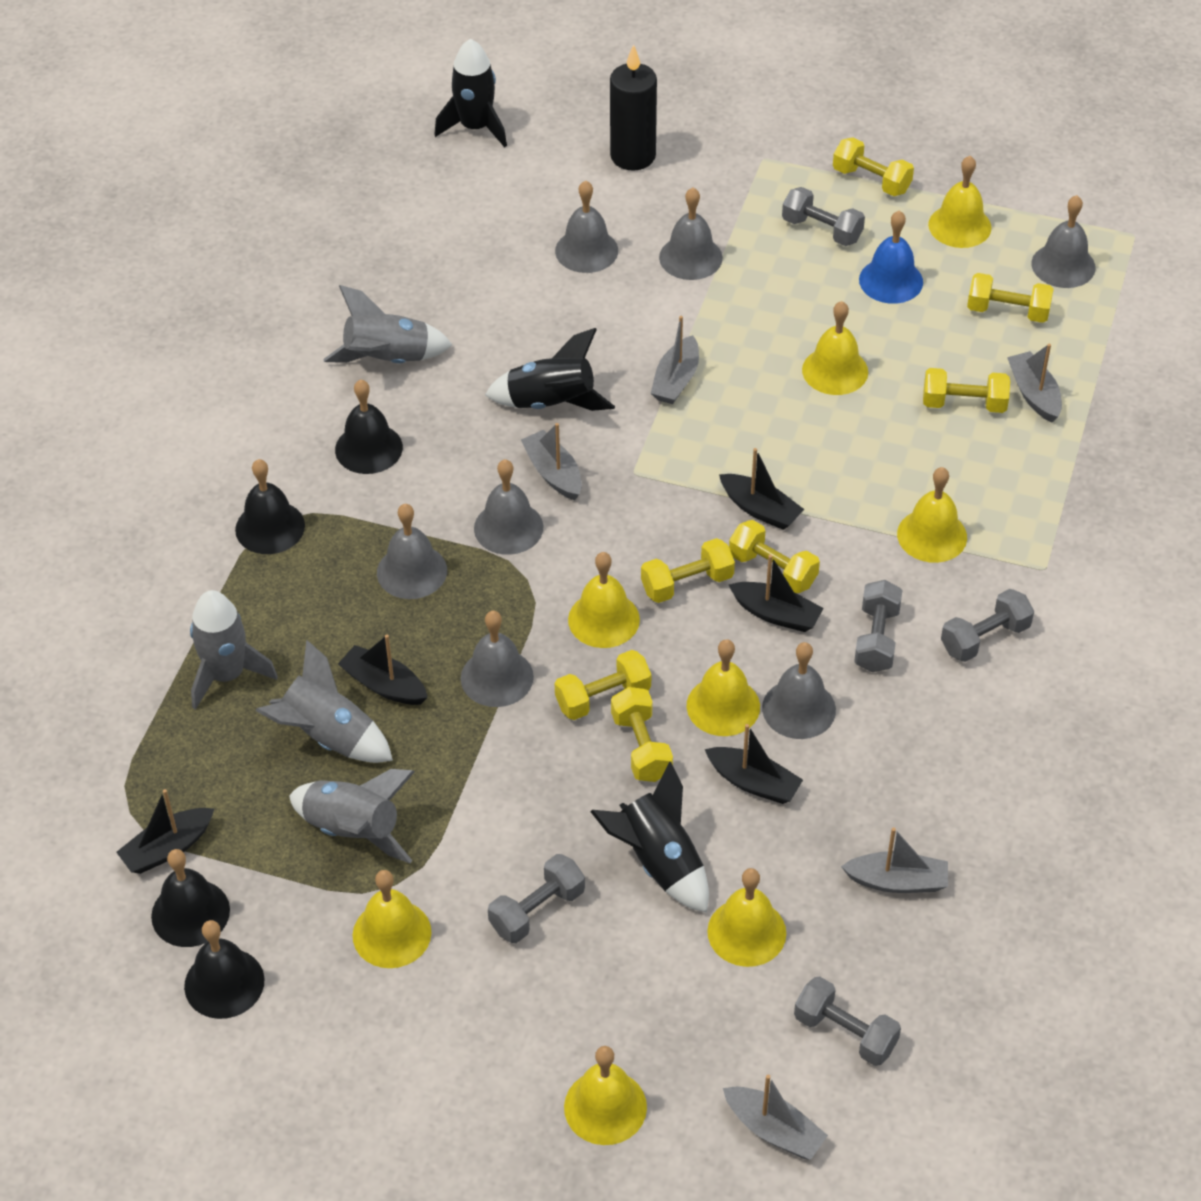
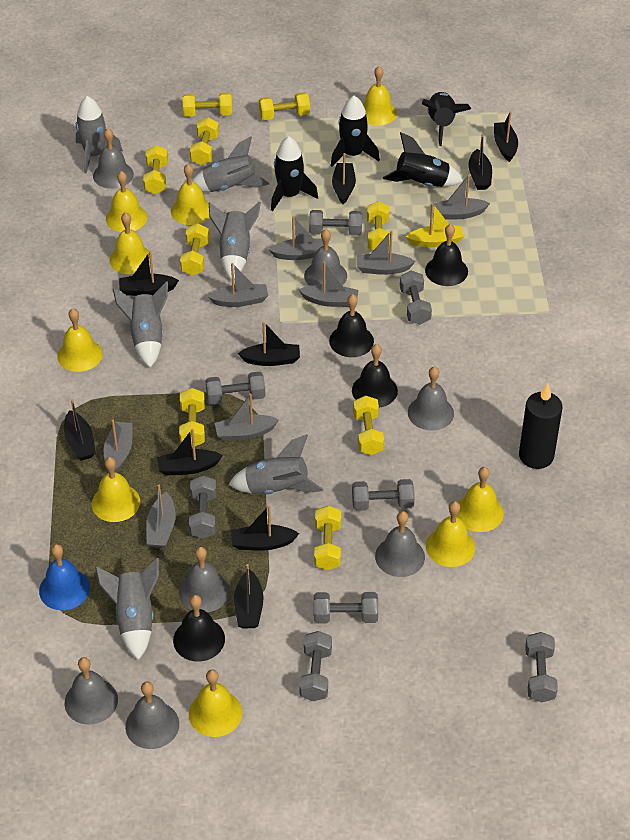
black boat: [116,789,214,874] [338,635,428,705] [705,724,803,804] [719,448,804,530] [729,555,824,632] = 5 -> [64,399,96,461] [119,251,179,296] [157,429,223,475] [231,505,299,550] [234,564,264,628] [238,322,300,366] [332,153,356,204] [468,134,492,190] [494,111,518,162] = 9
black rocket: [434,39,507,147] [485,328,615,411] [590,762,709,913] = 3 -> [271,136,318,211] [331,96,380,167] [383,132,463,187] [422,92,471,146] = 4
grey boat: [521,423,582,500] [651,316,699,404] [723,1075,828,1160] [841,827,948,893] [1007,344,1062,422] = 5 -> [104,420,133,472] [146,485,176,548] [208,263,268,307] [215,394,279,441] [268,216,324,260] [299,262,359,307] [357,230,416,275] [433,175,490,220] = 8
grey dumbbell: [488,854,585,943] [782,187,865,246] [794,977,901,1066] [854,580,903,672] [941,589,1034,662] = 5 -> [189,475,217,539] [206,372,265,405] [300,631,332,701] [309,210,362,236] [314,592,378,624] [352,479,415,511] [400,271,432,325] [525,632,558,703] = 8
grey rocket: [190,590,278,710] [256,640,393,763] [289,769,415,863] [324,285,452,363] = 4 -> [76,96,123,173] [95,558,159,660] [113,281,168,368] [192,136,269,192] [209,201,261,280] [229,434,323,494] = 6
yellow bell: [353,870,431,968] [564,1046,647,1145] [568,552,640,648] [687,639,760,736] [707,868,786,967] [802,301,868,395] [897,467,967,563] [928,156,991,248] = 8 -> [57,308,103,372] [92,457,140,522] [106,171,148,232] [109,212,150,274] [171,164,209,225] [189,669,242,737] [363,66,397,125] [426,501,475,567] [456,467,504,532] = 9
yellow boat: none = 0 -> [406,203,464,247] = 1
yellow dumbbell: [555,650,651,720] [611,687,673,782] [641,538,735,603] [729,520,820,593] [833,137,914,196] [923,368,1010,413] [967,273,1054,323] = 7 -> [143,145,168,194] [179,388,205,446] [180,223,209,275] [182,93,232,117] [190,117,219,165] [259,92,310,120] [314,505,341,570] [353,395,384,455] [367,201,390,251] = 9

